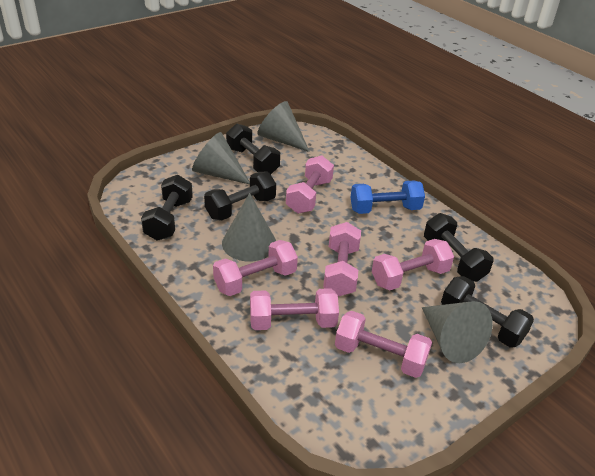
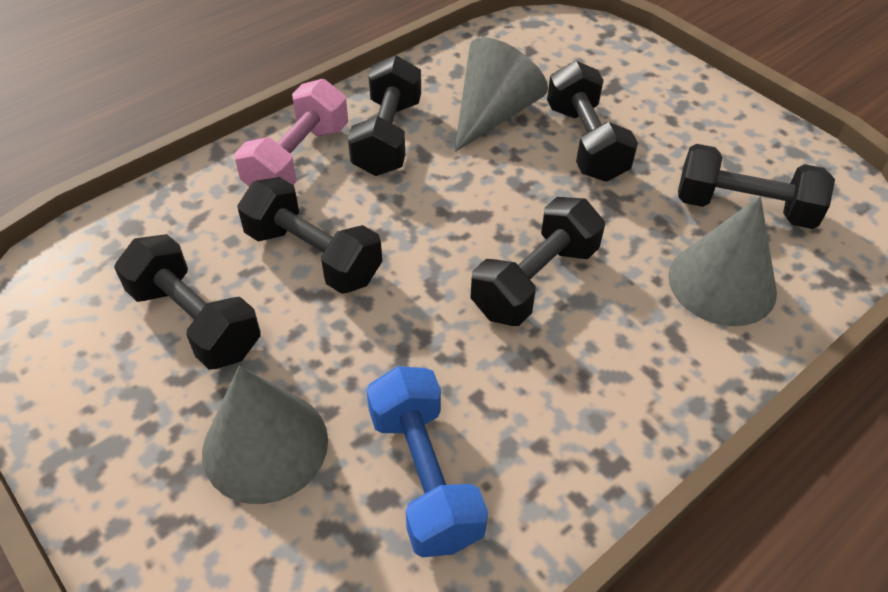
black dumbbell: [141,175,193,241] [204,172,276,220] [226,124,280,174] [424,213,494,282] [441,276,534,348] = 5 -> [114,234,260,370] [237,177,382,294] [348,55,421,176] [471,197,605,326] [547,61,638,182] [678,144,835,229] = 6
grey cone: [192,132,250,184] [222,193,276,261] [257,101,310,152] [422,301,493,363] = 4 -> [202,366,328,504] [454,37,548,152] [668,196,777,326] = 3
pink dumbbell: [213,240,298,296] [250,288,339,330] [286,156,334,214] [323,222,361,296] [335,311,432,378] [372,239,454,290] = 6 -> [235,79,348,187] = 1

